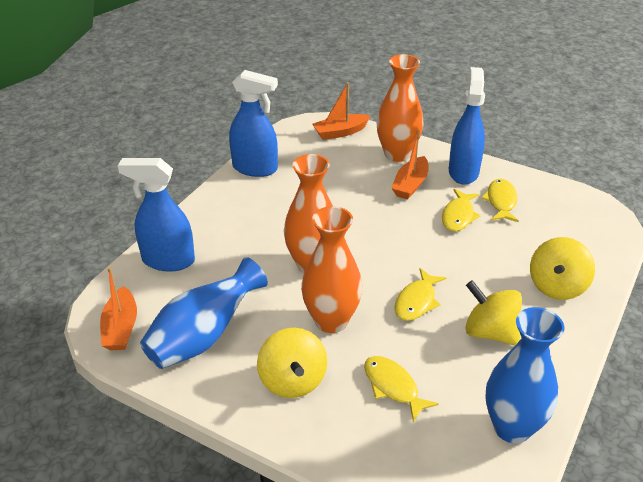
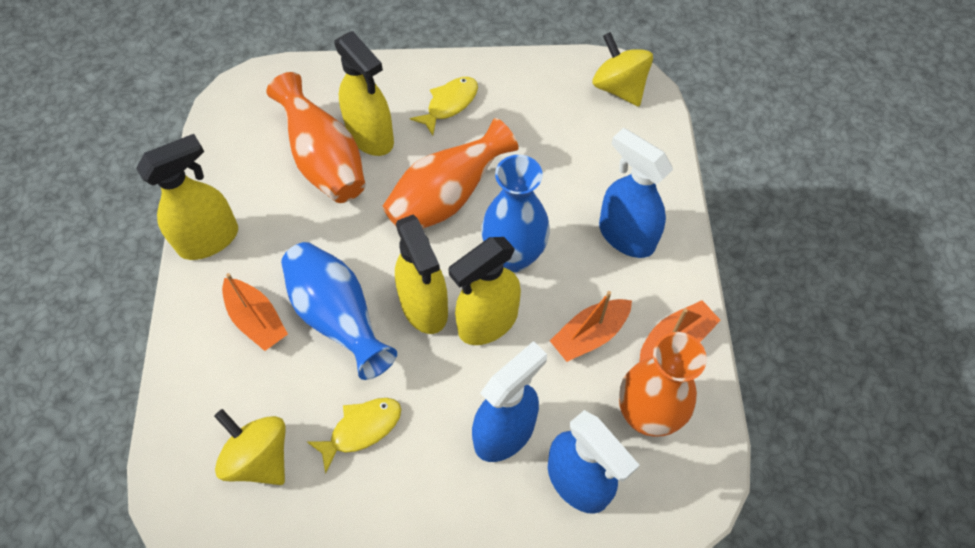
yellow fish: [364,356,439,422] [394,268,446,321] [442,189,481,231] [481,179,519,222] = 4 -> [307,398,401,474] [410,77,478,135] = 2
yellow spinning top: [257,328,327,398] [465,280,522,346] [530,237,595,300] = 3 -> [214,409,286,485] [593,32,653,107] = 2
yellow spray bottle: none = 0 -> [136,134,238,260] [334,31,394,156] [395,215,448,334] [448,237,521,345] = 4

